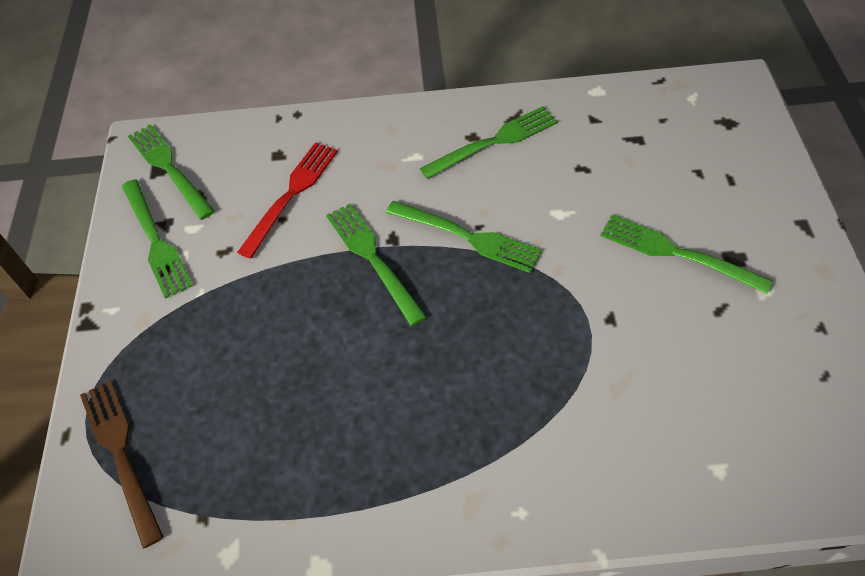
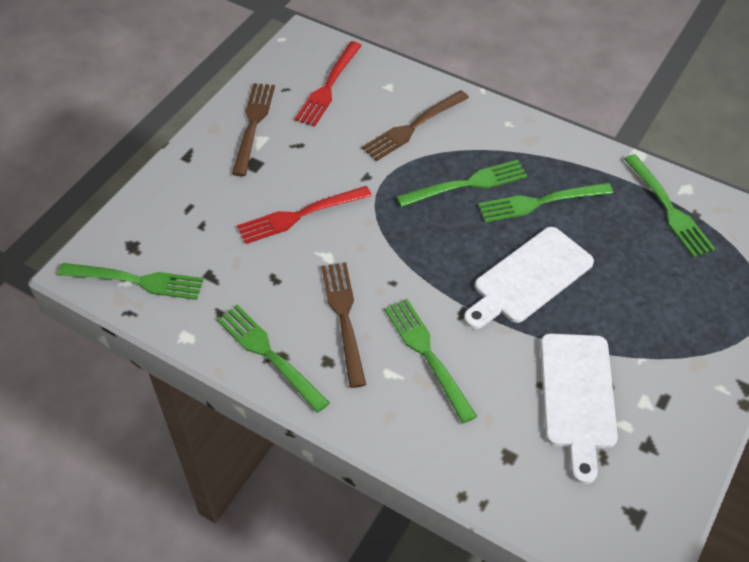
brown fork: [80,380,164,548] = 1 -> [232,83,275,177] [321,262,366,388] [362,90,469,161] = 3
red fork: [237,142,338,259] = 1 -> [237,186,372,244] [295,41,362,126] = 2
white cutting board: none = 0 -> [464,227,594,329] [540,334,618,484] = 2

